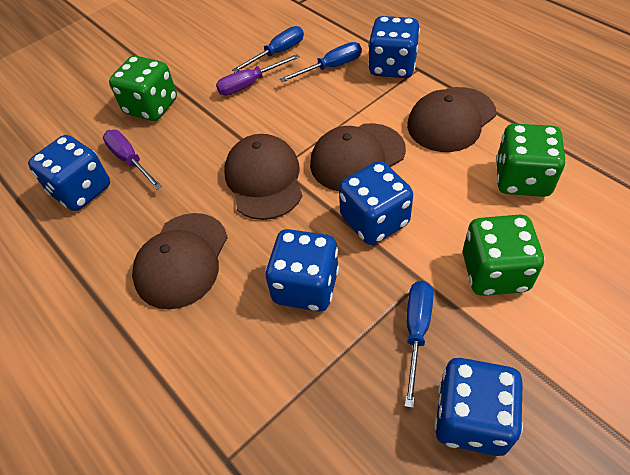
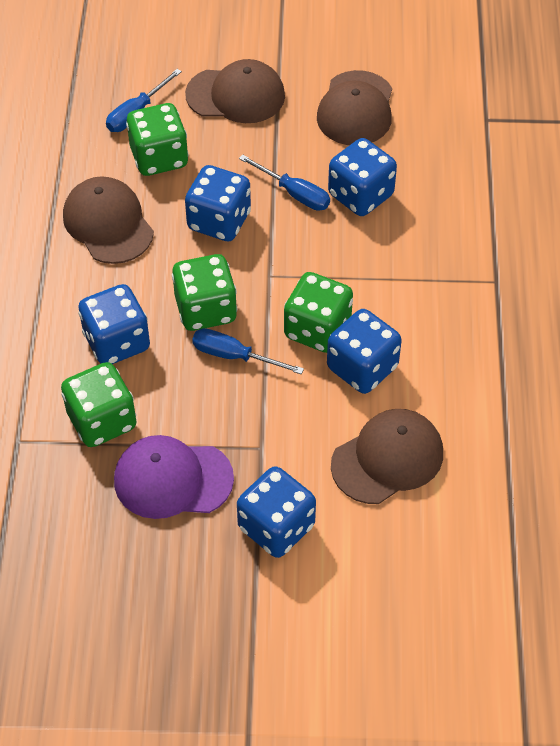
green dice: [109,56,177,121] [463,215,544,296] [496,124,566,197] = 3 -> [61,362,136,447] [126,103,189,176] [172,254,237,331] [284,272,353,353] = 4
purple cap: none = 0 -> [114,435,234,519] = 1
purple screwdriver: [103,130,162,190] [216,54,300,95] = 2 -> none = 0

